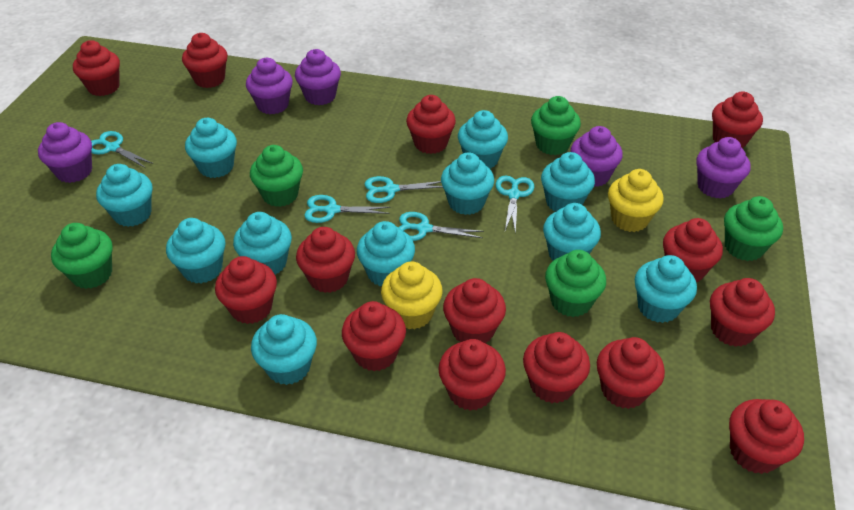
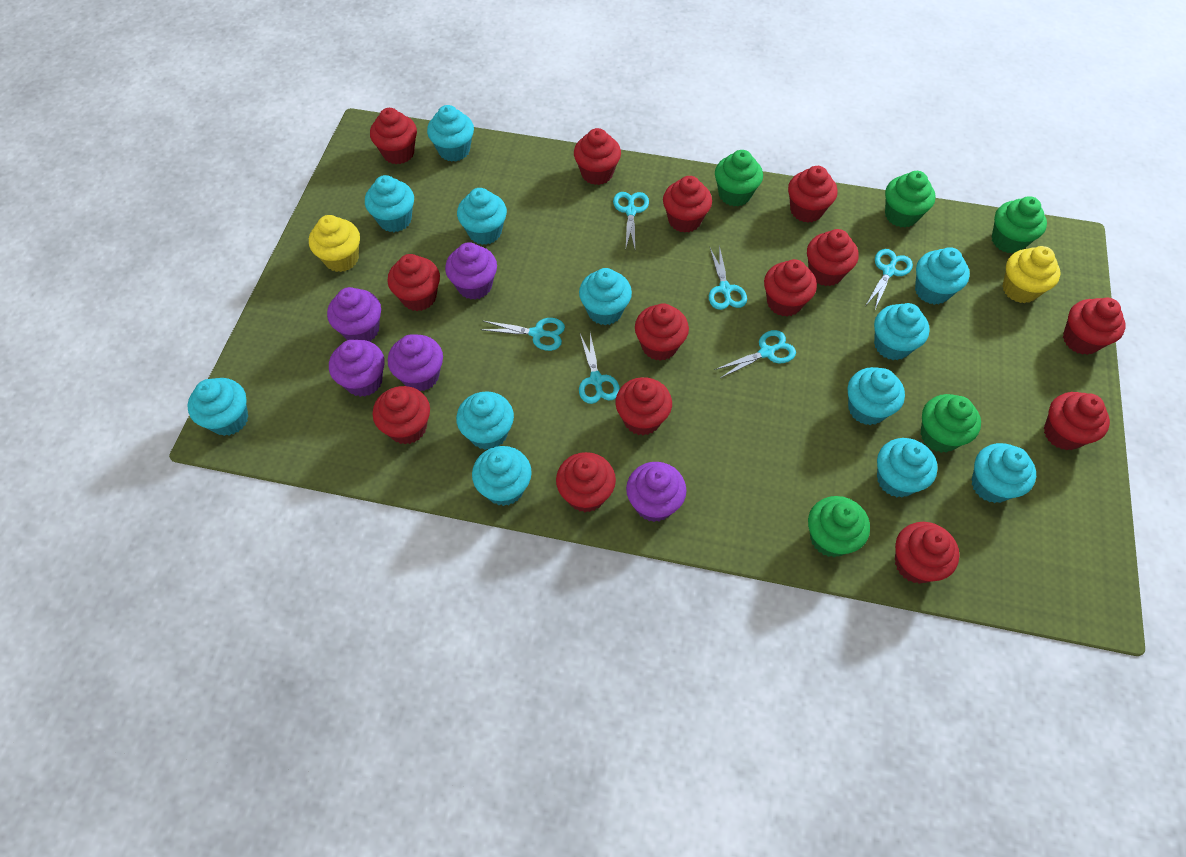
turquoise cupcake: [96,164,153,227] [166,218,225,283] [185,118,237,178] [233,212,292,275] [251,314,317,385] [357,221,415,286] [441,152,494,215] [458,110,508,169] [541,152,595,212] [543,203,601,261] [635,255,697,323] = 11 -> [188,378,248,436] [365,175,414,232] [427,105,474,162] [456,391,514,450] [457,188,507,245] [472,446,532,506] [579,268,632,325] [848,367,905,425] [874,303,930,360] [877,438,938,498] [915,247,970,305] [971,443,1036,503] = 12
turquoise scissors: [91,131,153,168] [304,195,391,223] [365,176,443,203] [399,212,484,241] [496,176,534,234] = 5 -> [480,318,565,351] [579,333,620,404] [613,192,649,249] [709,245,747,310] [715,330,796,378] [866,249,913,309] = 6

